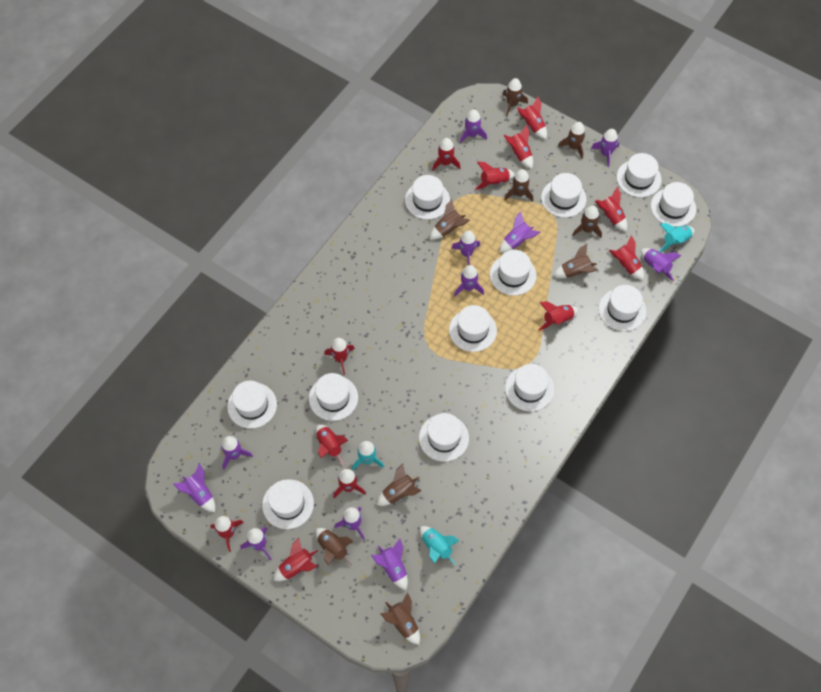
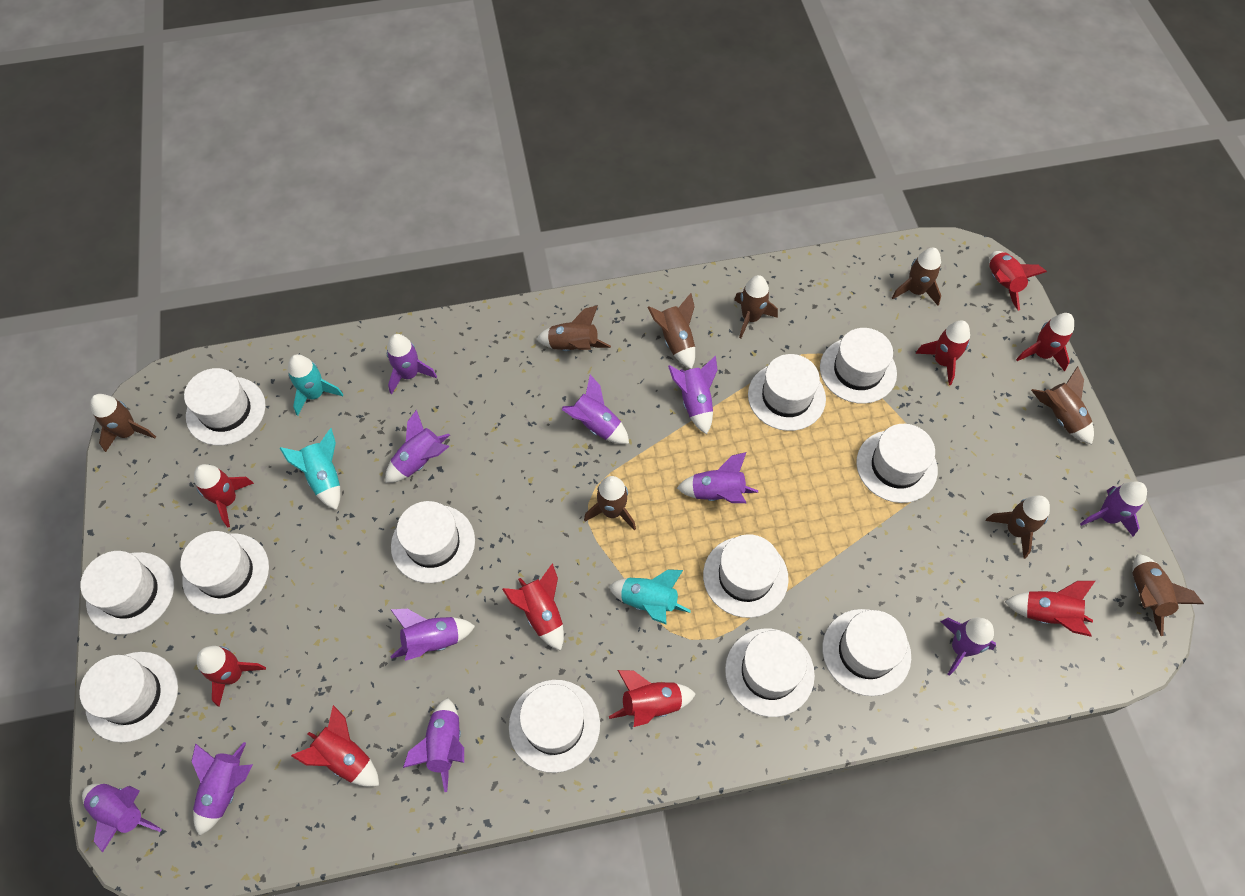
red rocket: [210,516,244,552] [273,538,318,581] [316,425,349,465] [324,338,355,375] [333,468,366,498] [432,138,460,171] [475,162,515,190] [504,124,533,169] [517,97,547,139] [538,301,579,331] [595,187,627,231] [609,235,644,280] = 12 -> [194,464,254,528] [197,646,266,707] [291,705,379,787] [502,563,564,651] [609,670,696,727] [916,320,970,385] [989,251,1047,311] [1005,581,1095,637] [1016,313,1074,372] = 9

